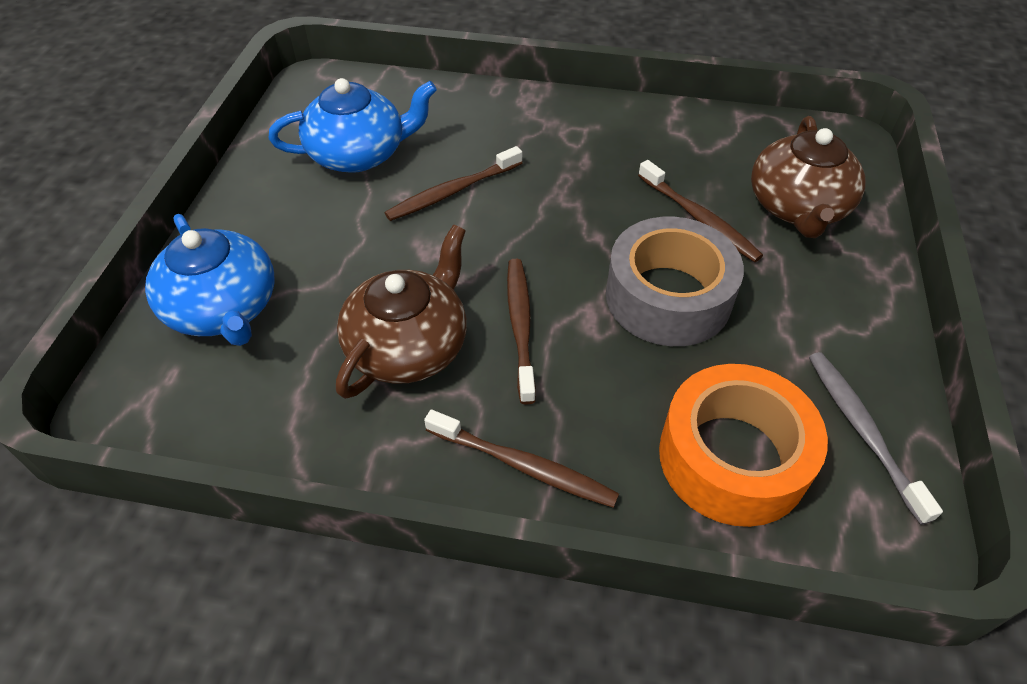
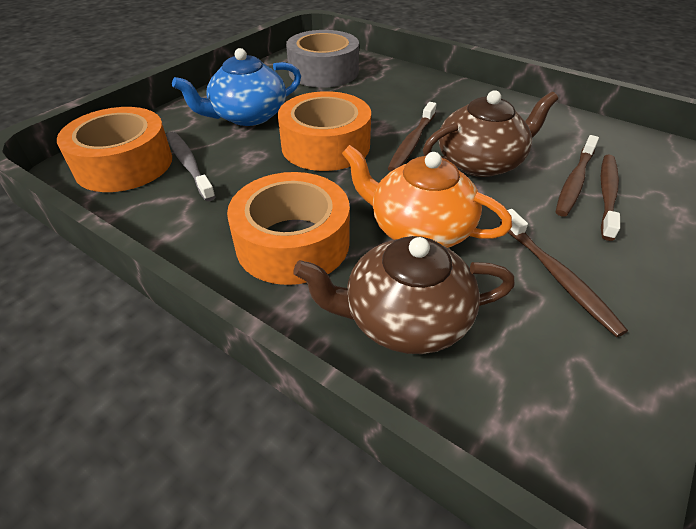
blue teapot: [145,214,275,346] [269,78,437,173] = 2 -> [172,48,301,126] = 1
orange tape: [659,364,828,527] = 1 -> [57,107,172,192] [227,172,350,285] [278,91,371,171] = 3
orange teapot: none = 0 -> [342,145,512,248] = 1

